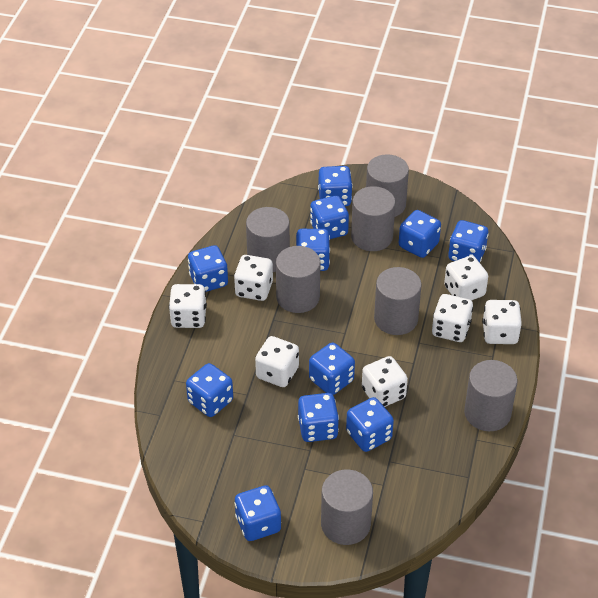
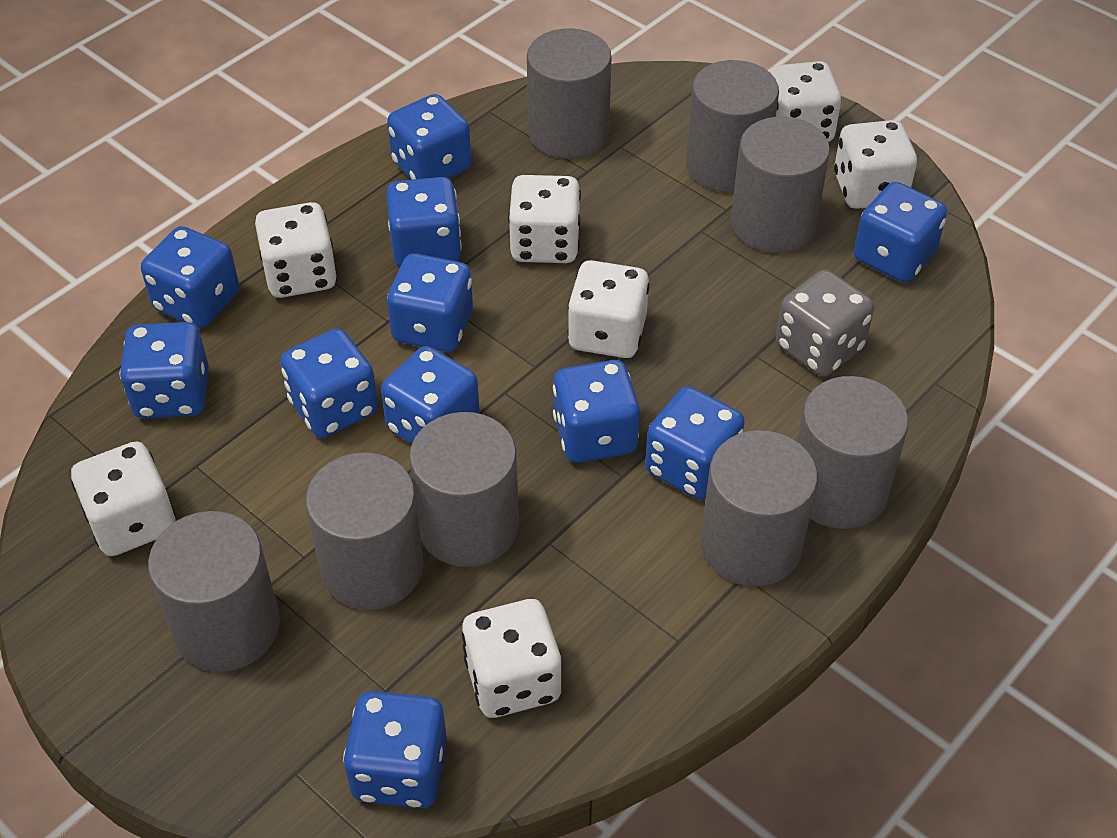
grey cylinder: [246,207,290,272] [276,246,320,313] [321,470,373,545] [351,186,395,251] [366,154,409,217] [374,267,422,335] [464,360,518,431] = 7 -> [148,511,280,672] [306,452,424,610] [409,412,519,567] [527,28,612,159] [686,60,779,193] [701,430,818,587] [731,117,830,253] [797,376,908,529] = 8
grey dice: none = 0 -> [776,270,874,376] = 1

